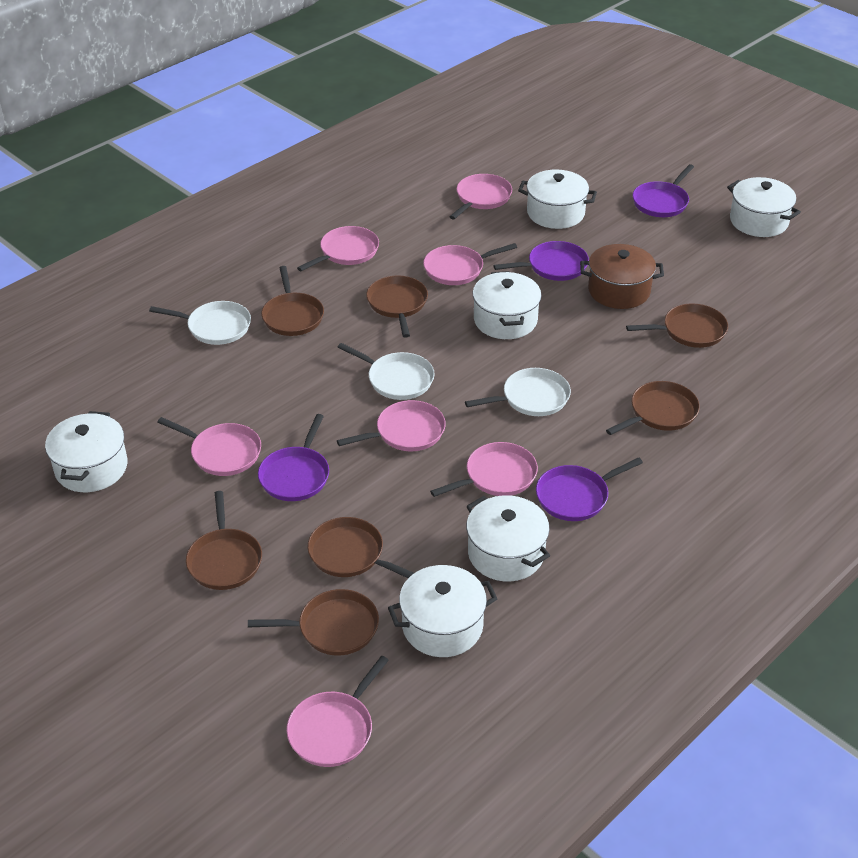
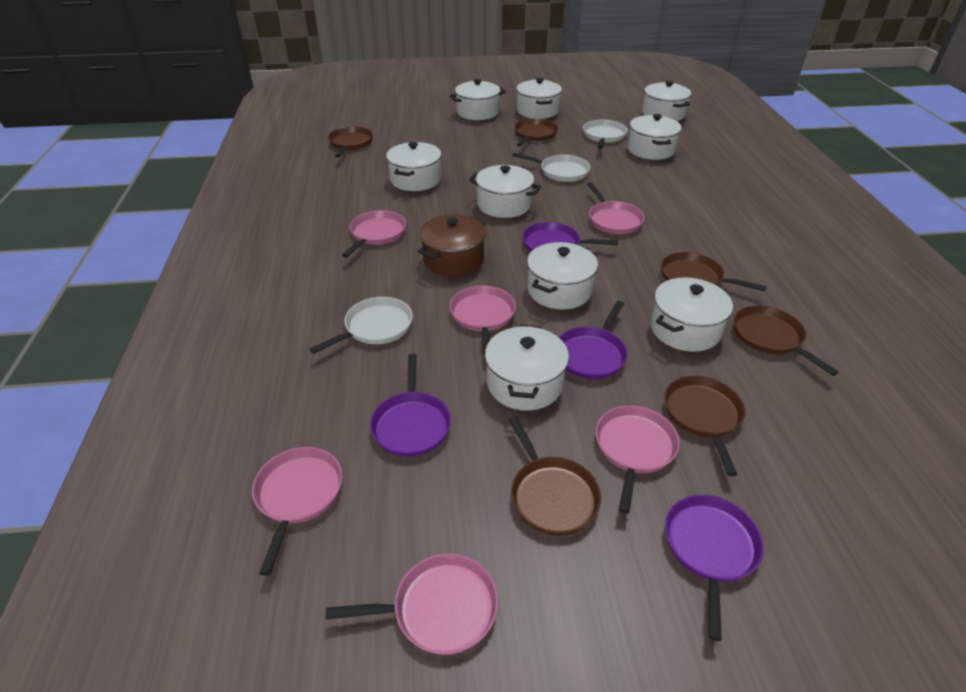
brown pan: [186,491,262,590] [248,589,379,655] [261,266,324,336] [308,517,414,578] [366,276,428,338] [606,381,700,435] [626,303,728,348] = 7 -> [328,126,373,158] [508,416,601,536] [514,118,558,147] [661,252,767,291] [664,376,746,476] [734,305,838,376] = 6
pink pan: [158,417,261,476] [286,656,389,767] [297,226,379,271] [337,400,446,451] [423,243,517,285] [430,442,538,497] [450,174,512,219] = 7 -> [252,447,343,576] [326,553,498,655] [342,210,406,258] [450,286,516,355] [587,182,645,234] [596,405,680,514] = 6
white pot: [45,411,128,492] [388,565,497,657] [466,495,550,582] [472,271,541,339] [518,170,597,229] [727,177,801,237] = 6 -> [386,142,441,191] [449,79,506,120] [469,165,542,218] [485,325,569,411] [516,78,562,119] [527,242,598,310] [628,114,682,160] [642,81,691,121] [650,277,733,352] = 9

